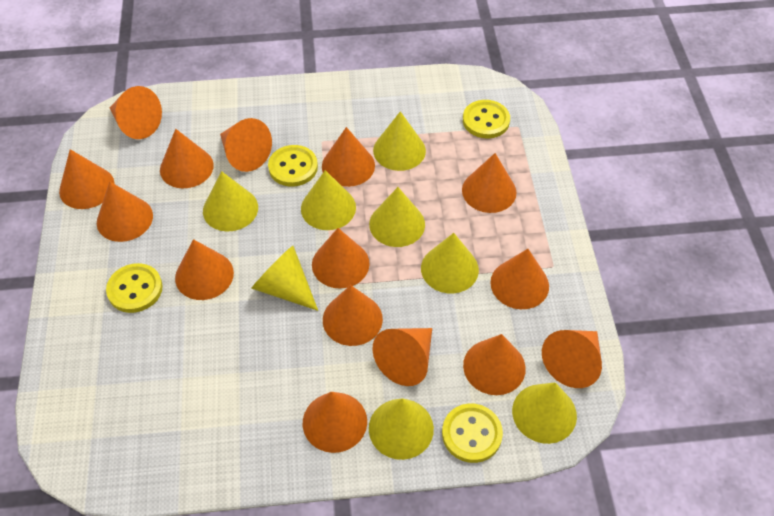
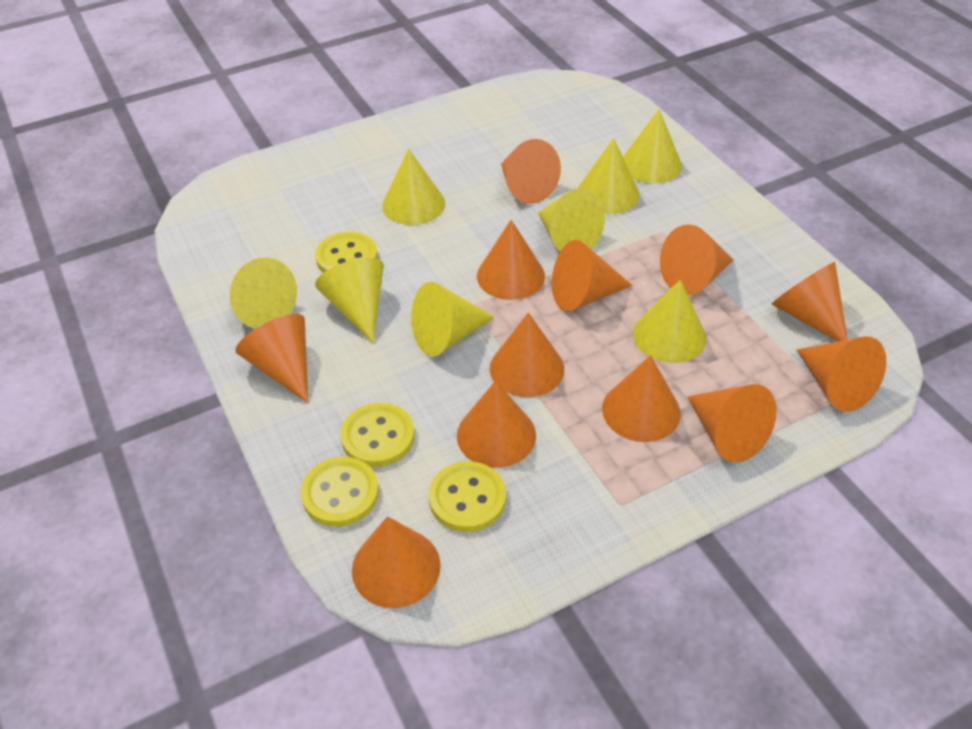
orange cone: [59,149,115,209] [97,181,153,242] [110,86,162,139] [160,129,214,188] [175,239,234,300] [220,118,272,172] [303,392,367,453] [312,228,370,289] [322,127,375,187] [323,285,383,346] [373,328,432,386] [462,153,516,213] [463,334,526,395] [490,249,549,309] [542,330,602,388] = 15 -> [235,314,308,403] [352,516,440,608] [457,380,536,468] [477,220,545,300] [490,313,564,397] [501,139,561,204] [552,240,632,311] [602,355,681,442] [660,224,734,296] [687,384,777,463] [772,262,848,341] [797,336,886,412] = 12

